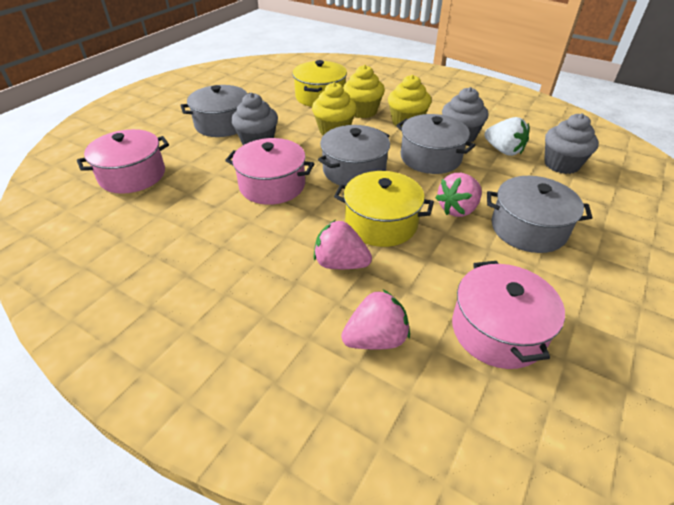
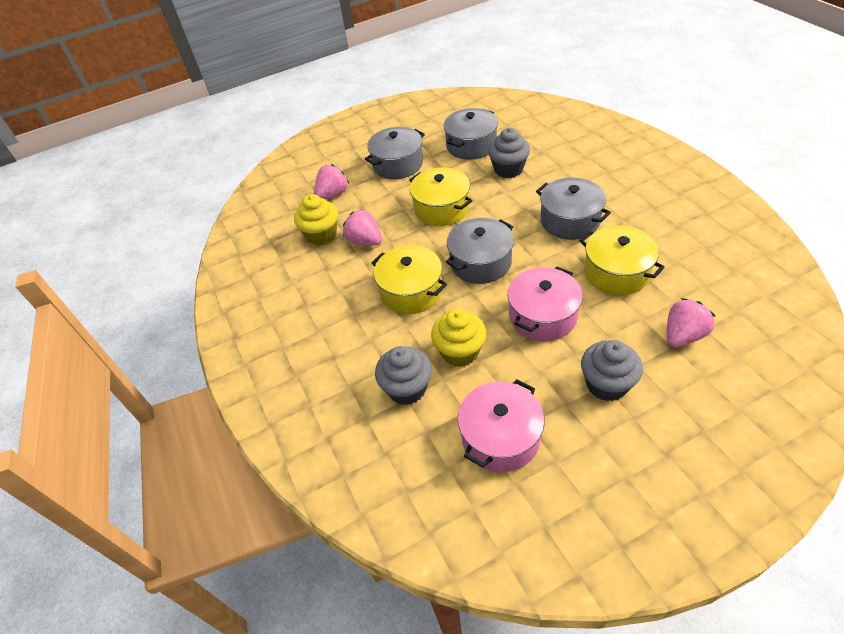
pink pot: [77,129,169,194] [225,138,314,205] [452,261,565,369] = 3 -> [458,379,545,472] [508,266,583,342] = 2
white strawberry: [484,117,529,156] = 1 -> none = 0
yellow cupcake: [312,82,357,135] [343,65,385,118] [388,75,431,128] = 3 -> [294,194,338,245] [431,309,486,367] = 2
yellow pot: [292,60,347,107] [334,171,434,247] = 2 -> [372,245,447,314] [409,167,473,226] [580,226,665,295] = 3

